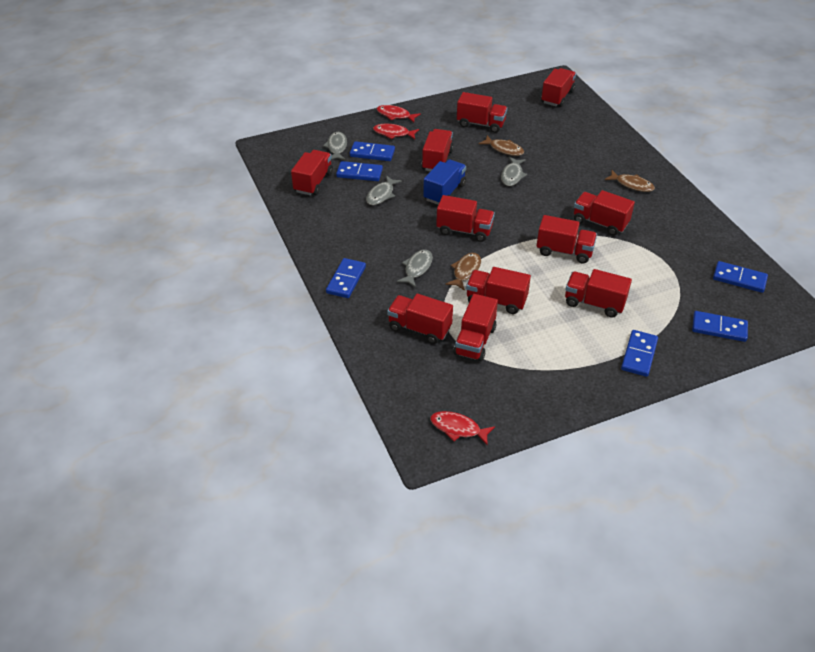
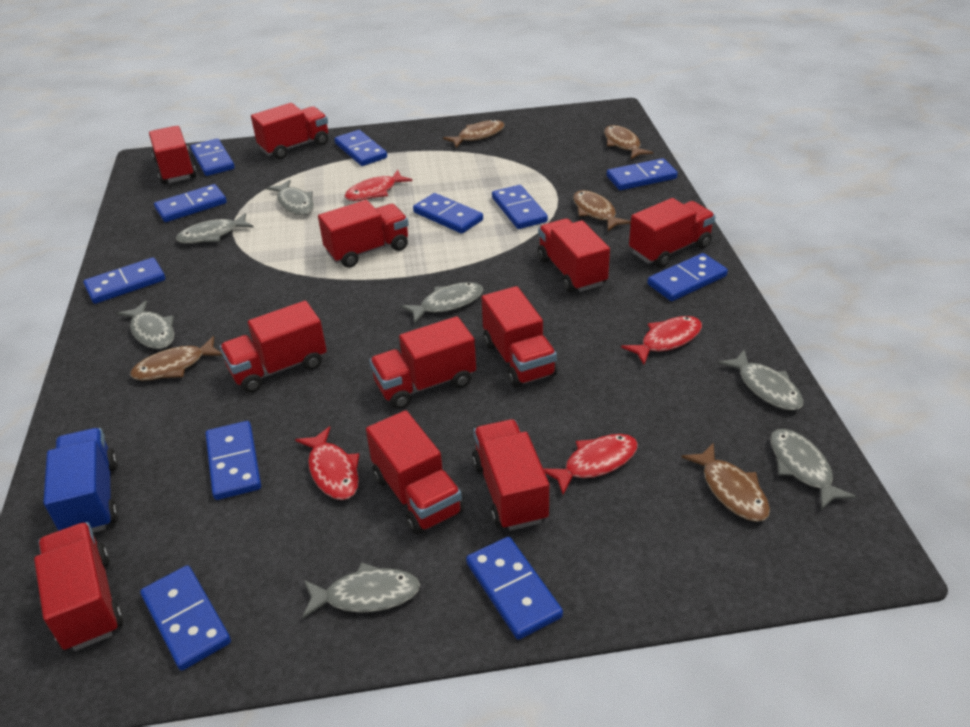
blue domino: [326,258,366,298] [336,161,383,181] [350,141,395,161] [621,330,658,377] [692,311,748,342] [713,261,768,293] = 6 -> [84,258,165,304] [140,565,231,671] [154,184,227,222] [190,139,235,176] [206,421,261,500] [334,130,387,166] [413,193,483,234] [466,537,563,640] [492,185,548,229] [607,158,678,190] [647,253,728,301] = 11
brown fish: [446,253,481,291] [478,135,524,156] [605,170,655,192] = 3 -> [130,336,223,381] [443,120,505,148] [573,190,631,231] [604,125,653,159] [682,443,770,522] = 5
grey fish: [323,132,347,160] [366,175,402,205] [397,249,433,287] [501,157,527,186] = 4 -> [117,300,174,349] [176,213,254,244] [266,180,314,215] [302,563,420,619] [401,282,483,323] [718,350,803,411] [770,429,857,510] = 7
red fish: [373,124,419,139] [377,105,421,123] [430,411,495,446] = 3 -> [295,426,359,500] [345,170,413,201] [543,434,638,495] [621,316,702,365] = 4

